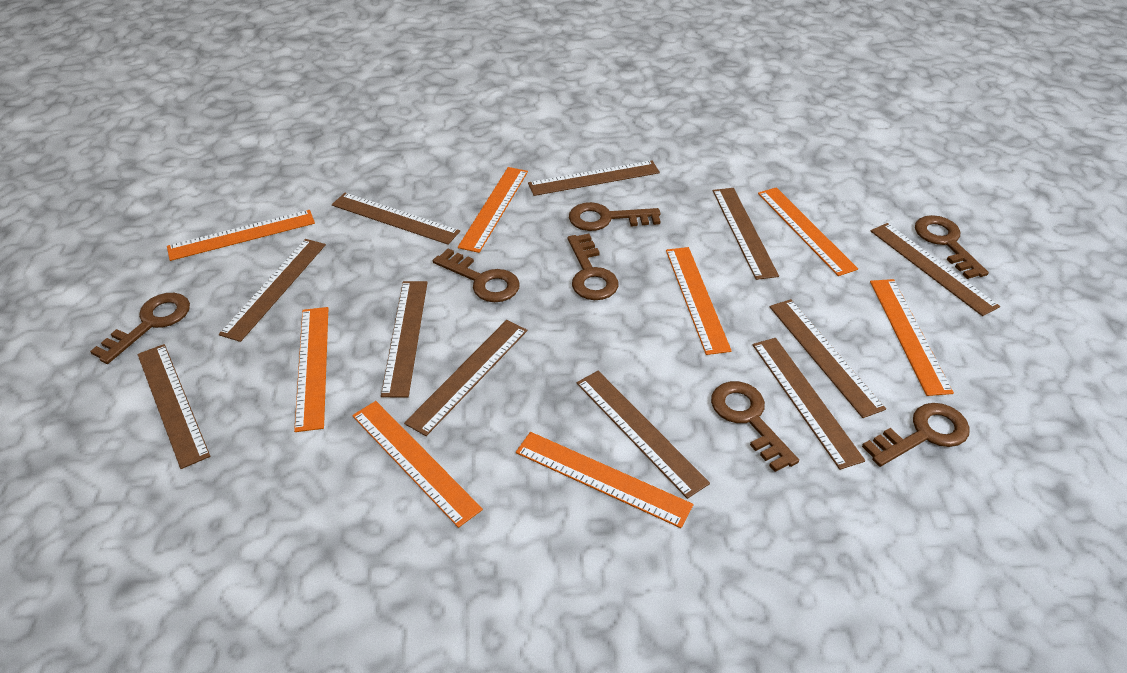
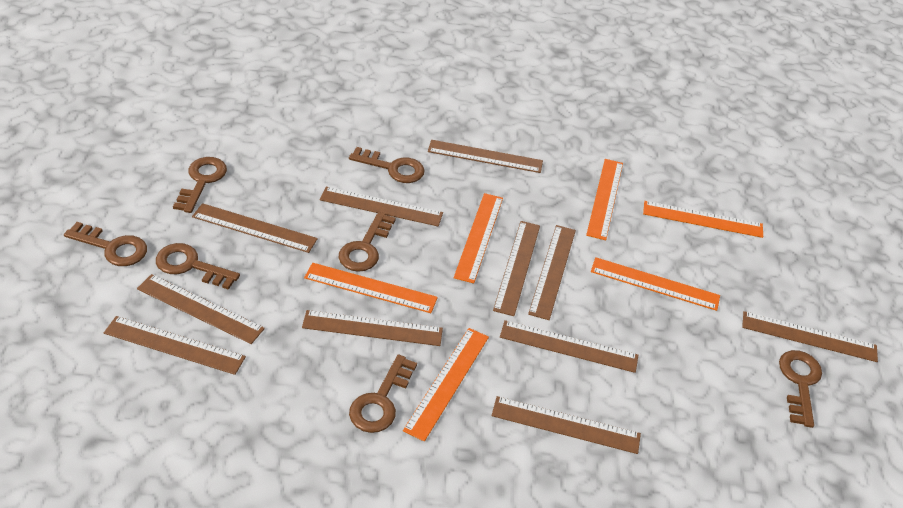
orange ruler: [167,210,315,261] [294,307,329,432] [352,401,483,528] [458,167,528,253] [516,432,694,528] [666,247,732,355] [758,187,858,276] [870,279,954,396] = 8 -> [304,263,438,313] [403,328,489,441] [454,193,503,283] [586,159,623,240] [591,257,720,311] [643,201,763,238] = 6

